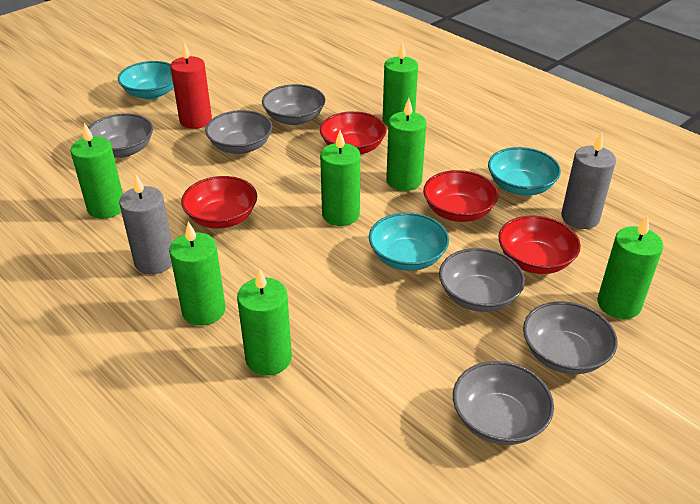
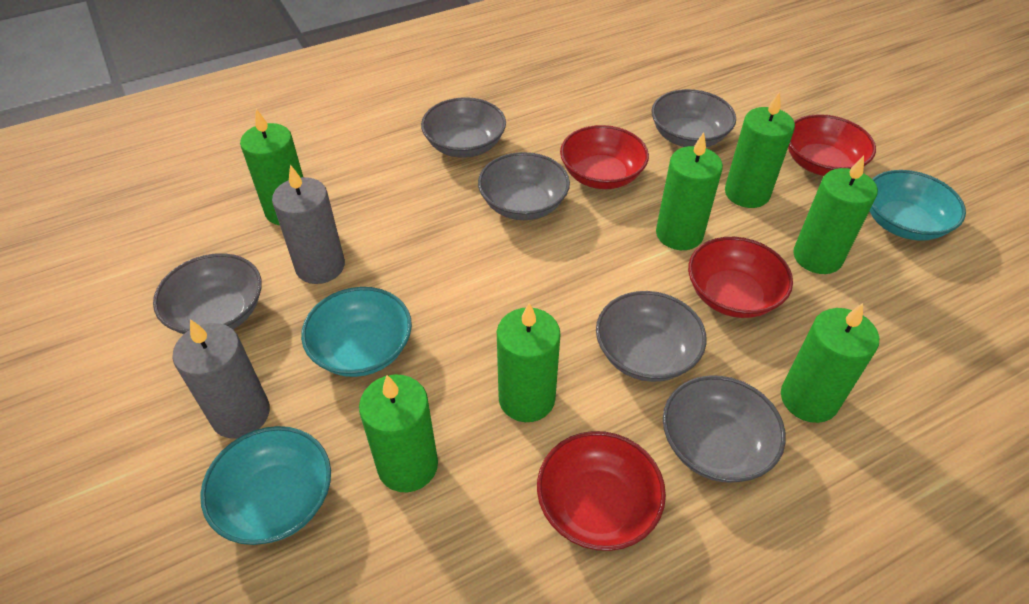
red candle: [170,42,212,129] = 1 -> none = 0

